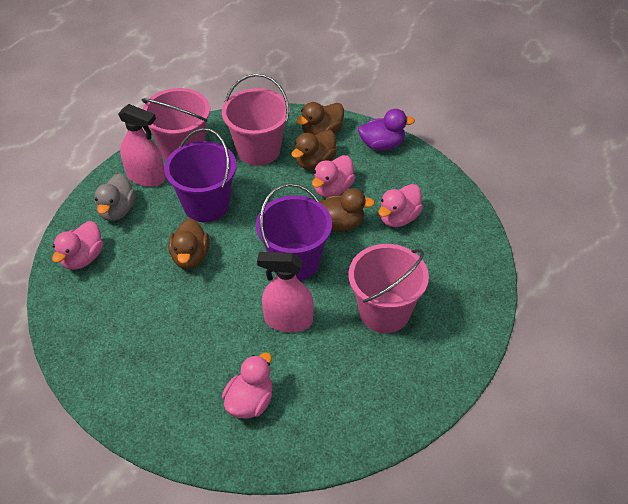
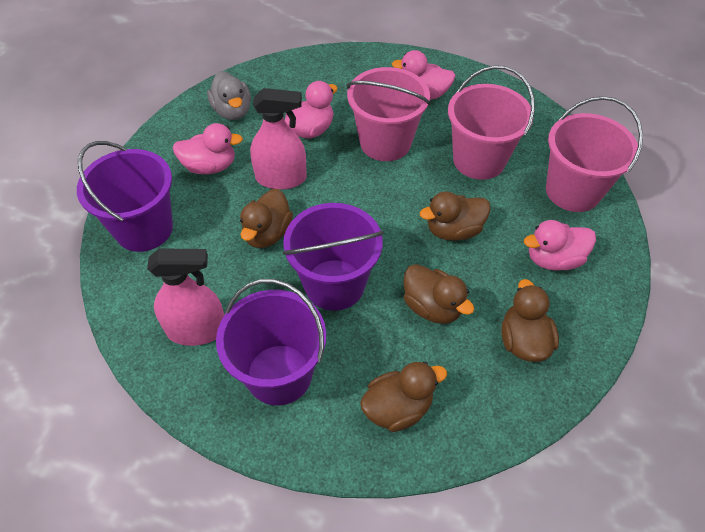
brown duck: [168,218,209,269] [292,130,337,170] [296,102,344,135] [319,188,375,231] = 4 -> [240,189,293,248] [360,362,447,432] [404,264,474,324] [420,191,491,241] [501,279,559,362] = 5
purple bucket: [164,128,237,222] [256,183,332,281] = 2 -> [77,141,173,252] [216,279,326,405] [283,203,384,311] = 3
purple duck: [358,109,415,151] = 1 -> none = 0

